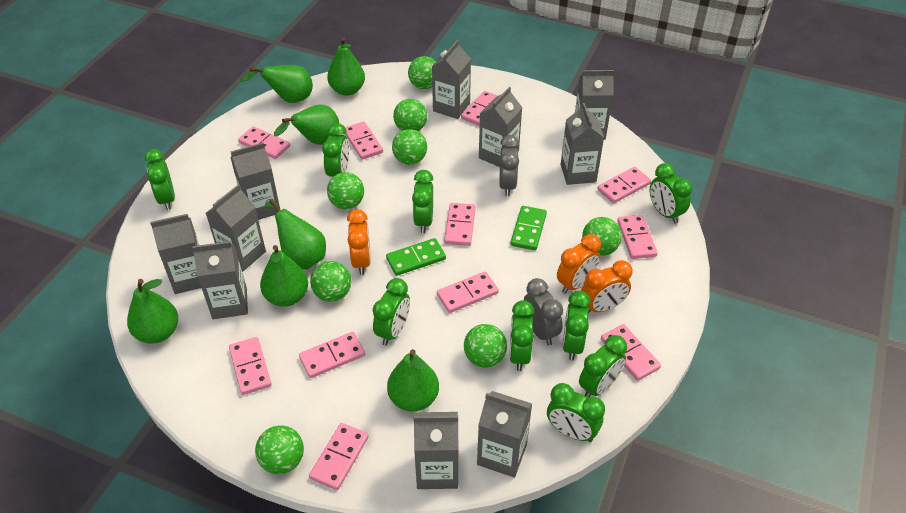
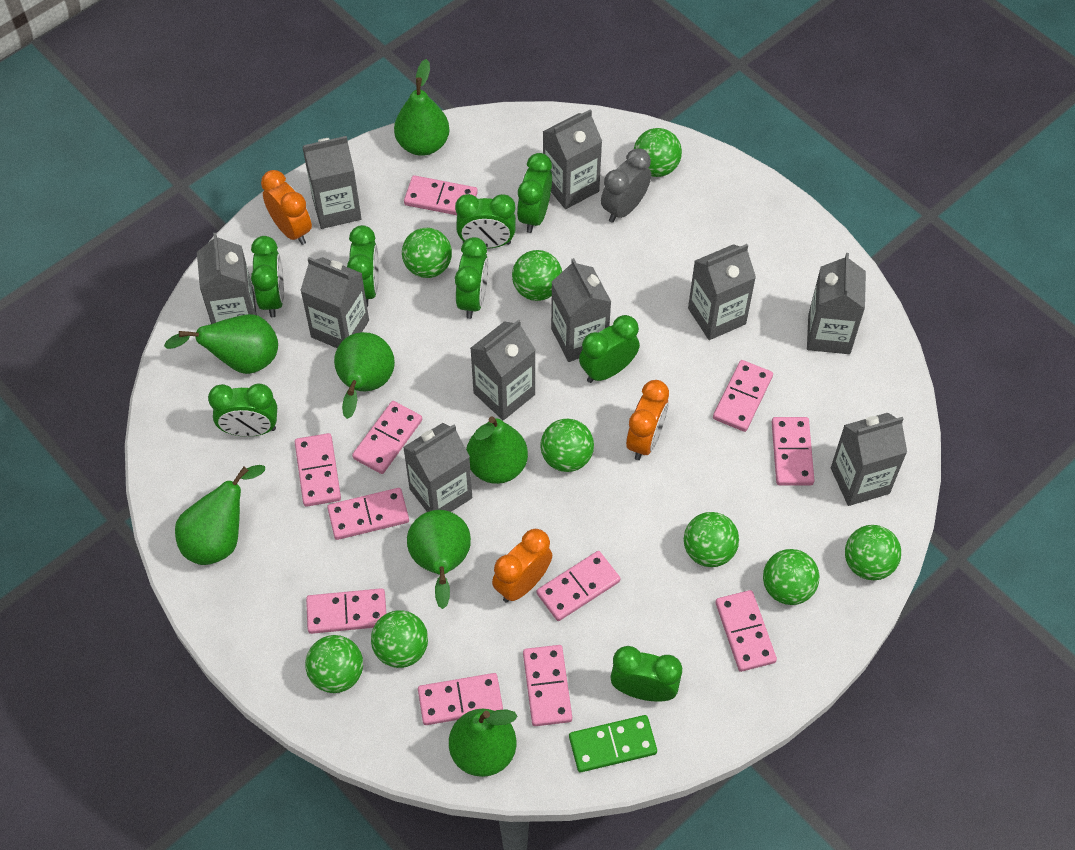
green ball: [255,425,304,474] [310,261,351,302] [327,172,364,209] [392,129,427,165] [393,99,427,131] [408,56,436,89] [464,324,507,368] [582,217,622,256] = 8 -> [305,635,363,693] [371,610,428,668] [402,228,452,278] [512,250,562,301] [540,419,594,472] [634,128,682,177] [684,512,739,567] [763,549,820,605] [845,525,901,580] = 9
green clock: [144,149,175,210] [322,123,349,177] [372,278,410,346] [412,170,434,233] [509,300,535,371] [547,383,605,442] [563,291,591,361] [579,335,627,397] [650,163,692,224] = 9 -> [208,383,277,437] [251,236,284,317] [347,225,379,307] [455,194,516,249] [455,237,488,319] [517,153,552,233] [579,315,640,383] [611,646,682,702] = 8
green domino: [386,238,446,276] [510,206,547,250] = 2 -> [569,715,657,772] = 1
grey clock: [499,135,519,196] [524,278,563,345] = 2 -> [601,148,651,223] = 1

